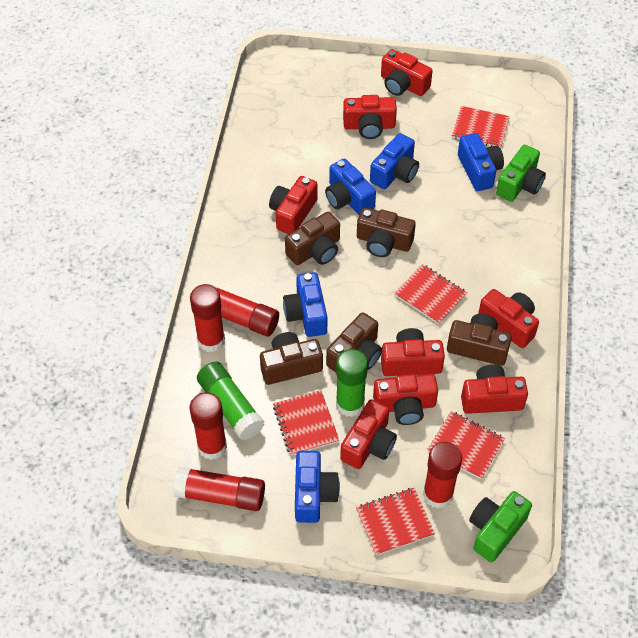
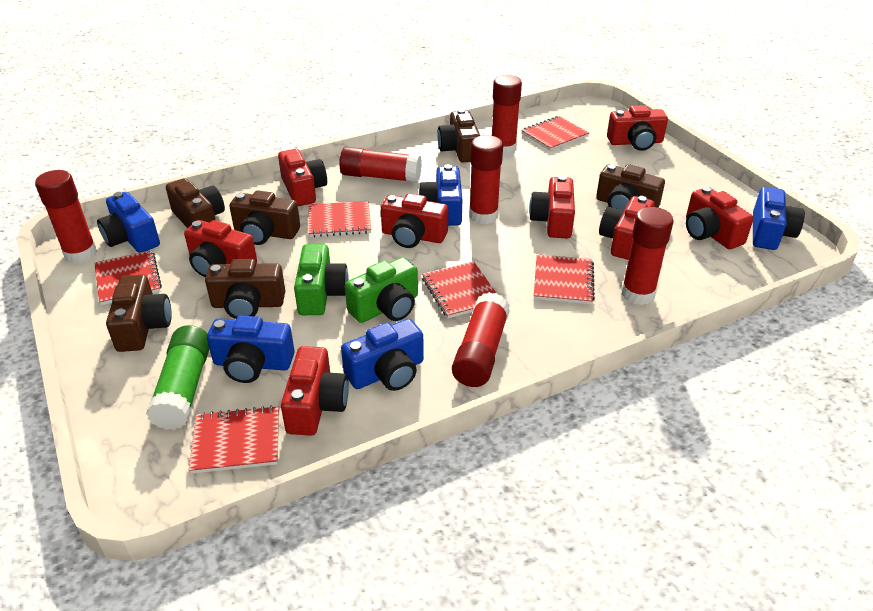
brown camera: [260,332,323,385] [285,212,340,265] [326,312,382,372] [357,207,416,257] [447,314,512,366] = 5 -> [106,275,172,352] [166,178,225,228] [205,259,285,319] [229,190,300,245] [437,109,480,162] [596,164,665,210] = 6
green glue stick: [197,362,264,440] [336,349,368,417] = 2 -> [146,325,209,430] = 1
red glue stick: [173,467,265,511] [189,392,227,460] [190,284,225,352] [209,284,279,337] [423,442,462,509] = 5 -> [35,170,97,264] [339,147,422,183] [452,292,510,387] [469,135,503,224] [492,75,522,156] [621,207,674,305] = 6
red notebook: [273,390,339,455] [356,488,435,555] [394,264,467,324] [427,411,505,479] [452,106,510,148] = 5 -> [94,250,162,305] [189,406,279,474] [308,201,371,237] [422,261,496,318] [521,116,589,151] [534,254,595,304] = 6

